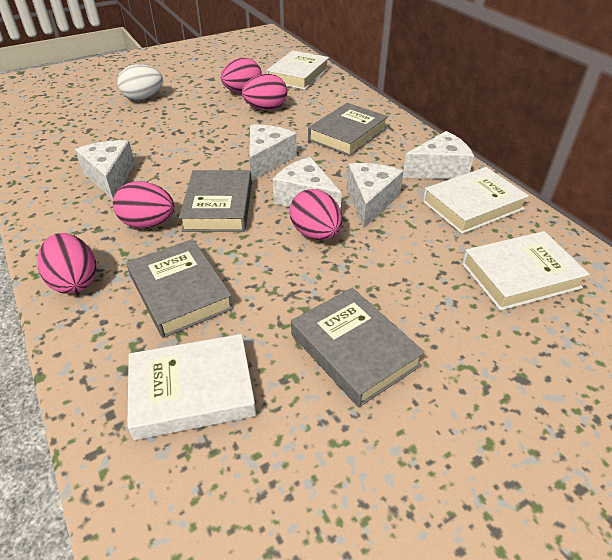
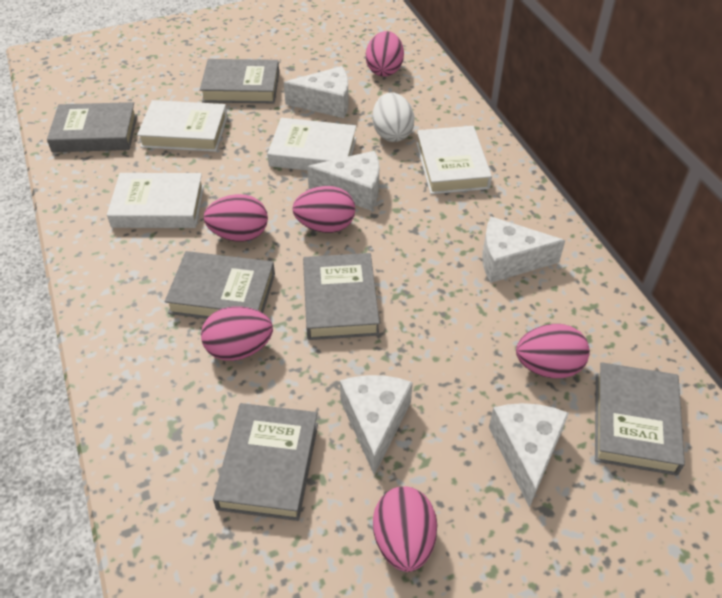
grey book: [126,239,234,338] [179,170,252,232] [291,288,425,407] [308,103,388,156] = 4 -> [47,102,137,152] [165,251,275,319] [200,59,279,103] [213,403,318,521] [303,253,380,340] [595,362,685,476] = 6
pink egg: [37,233,96,294] [113,181,174,228] [221,58,262,93] [242,74,287,110] [290,189,342,240] = 5 -> [201,306,273,361] [204,194,268,242] [292,186,355,233] [366,31,404,77] [373,486,437,572] [516,324,590,378] = 6

